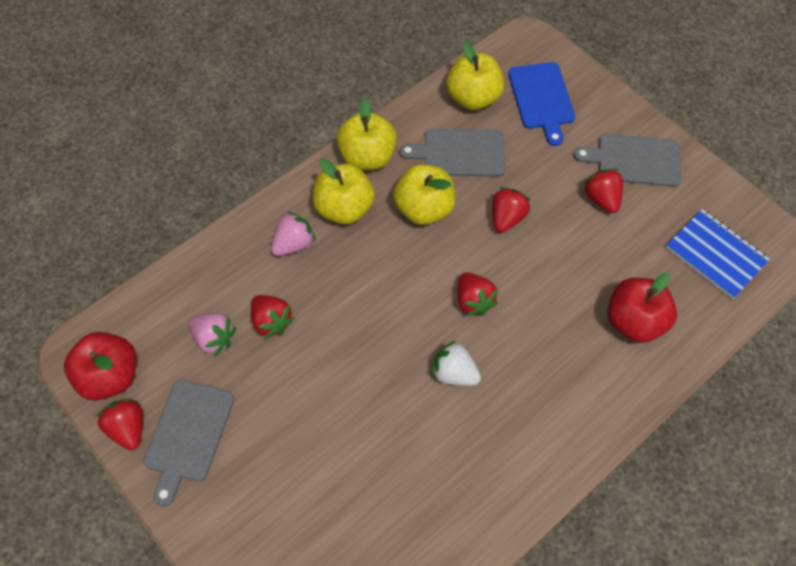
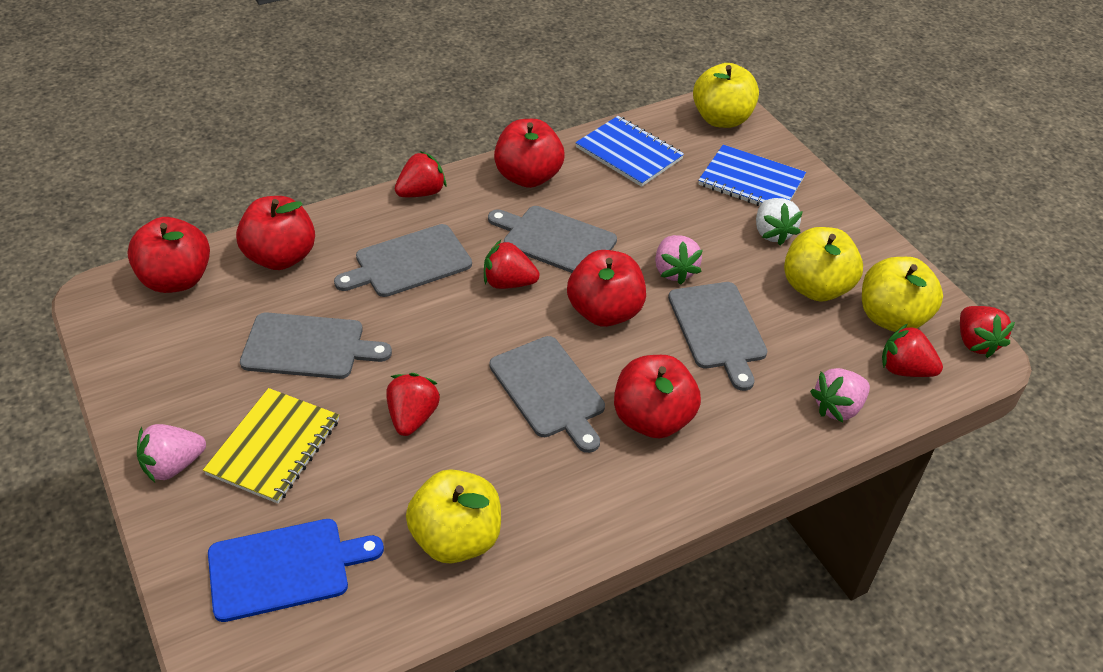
blue notebook: [666,209,770,299] = 1 -> [575,116,684,187] [698,145,806,206] = 2
grey cutting board: [143,380,234,506] [399,129,505,177] [574,134,681,187] = 3 -> [240,312,392,379] [334,224,472,297] [488,206,617,273] [489,336,605,453] [668,282,768,391] = 5
pink strawberry: [188,313,236,356] [271,211,316,256] = 2 -> [137,424,206,482] [655,235,703,285] [810,368,870,422] = 3
red apple: [64,332,136,401] [607,273,677,343] = 2 -> [127,217,210,293] [236,196,315,270] [494,119,564,188] [567,250,646,327] [614,355,701,439] = 5
yellow notebook: none = 0 -> [203,388,339,504] = 1

